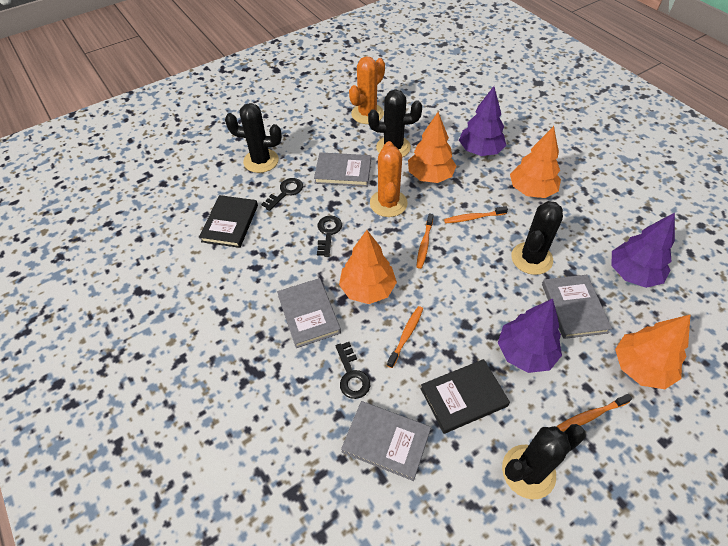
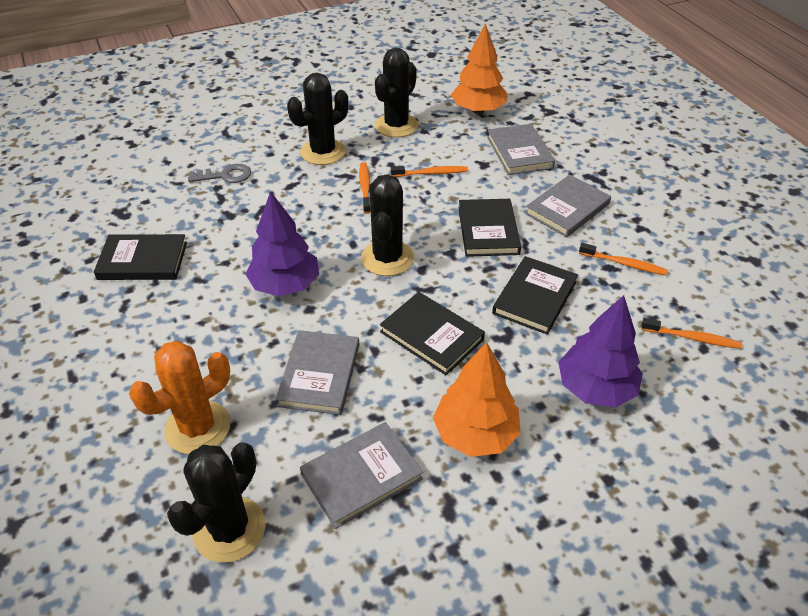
black book: [199,195,258,248] [420,359,510,434] = 2 -> [94,234,187,280] [380,292,485,375] [458,199,521,257] [492,256,578,335] = 4
black key: [261,178,303,211] [317,215,342,257] [336,342,370,399] = 3 -> none = 0
grey key: none = 0 -> [188,164,251,183] = 1
orange cactus: [349,56,385,124] [370,141,408,217] = 2 -> [129,341,231,454] = 1
orange tree: [339,230,397,304] [408,112,457,183] [510,126,561,198] [615,314,691,389] = 4 -> [433,342,521,457] [451,23,507,114] = 2
purple tree: [459,86,506,156] [498,298,562,373] [612,213,675,288] = 3 -> [245,191,319,296] [558,295,643,407] = 2

